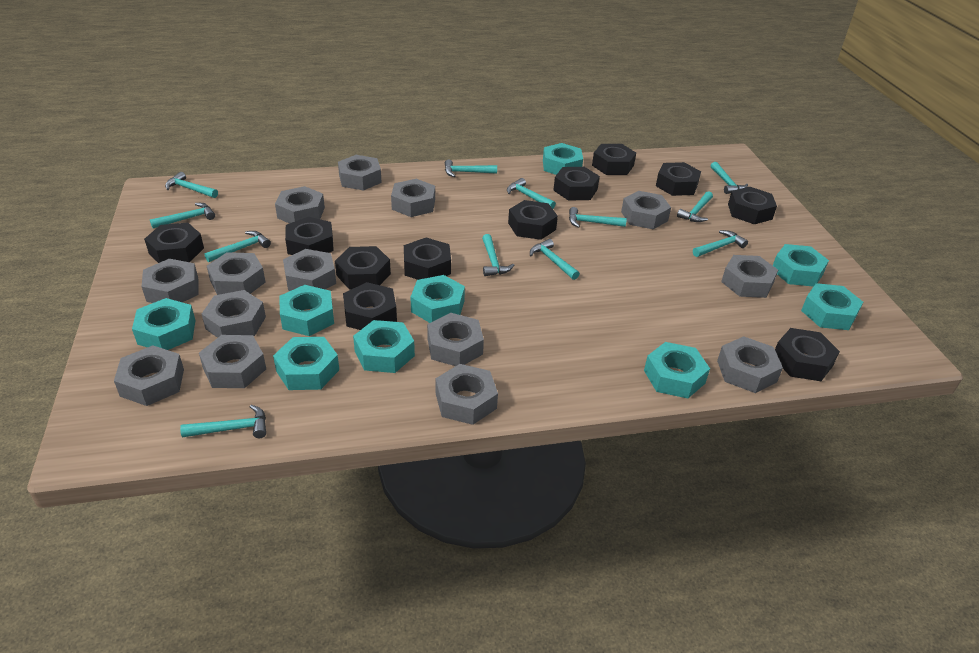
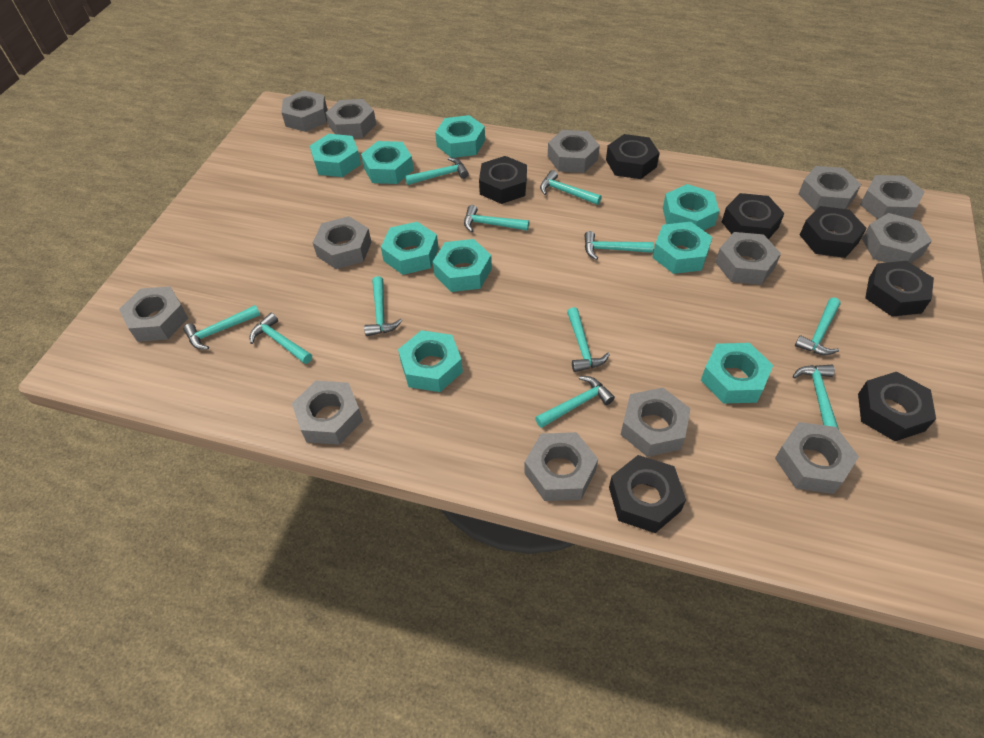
black nut: [144,222,204,263] [285,217,334,255] [335,246,391,289] [343,282,397,330] [404,238,451,280] [508,200,558,240] [553,167,600,201] [592,144,636,175] [656,162,701,196] [728,187,777,224] [775,328,840,381] = 11 -> [479,156,527,204] [606,134,660,179] [609,455,686,533] [722,193,784,239] [800,206,866,258] [858,372,936,441] [865,261,934,317] = 7
grey nut: [114,346,184,406] [141,259,198,303] [199,335,266,388] [202,290,266,338] [207,252,266,295] [275,186,325,224] [283,249,336,291] [338,155,382,191] [391,179,435,217] [427,313,484,366] [436,364,498,425] [621,191,671,229] [717,336,783,393] [721,255,778,298] = 14 -> [119,286,188,342] [281,90,327,132] [292,381,363,445] [313,216,371,269] [326,99,376,138] [524,432,598,501] [548,130,600,173] [621,388,691,457] [715,232,781,285] [775,422,859,494] [798,166,861,211] [860,175,925,219] [862,213,932,263] = 13
turquoise hammer: [150,203,215,228] [165,172,218,198] [180,405,266,438] [204,231,271,262] [445,159,497,177] [482,234,514,276] [507,178,556,209] [530,239,580,280] [569,207,627,228] [677,191,713,222] [693,230,748,257] [711,162,748,194] = 12 -> [183,305,260,350] [250,313,312,364] [364,276,402,336] [405,157,469,185] [464,205,529,232] [535,376,615,428] [540,170,602,205] [567,307,610,372] [584,231,653,260] [793,365,839,430] [795,298,841,355] = 11

